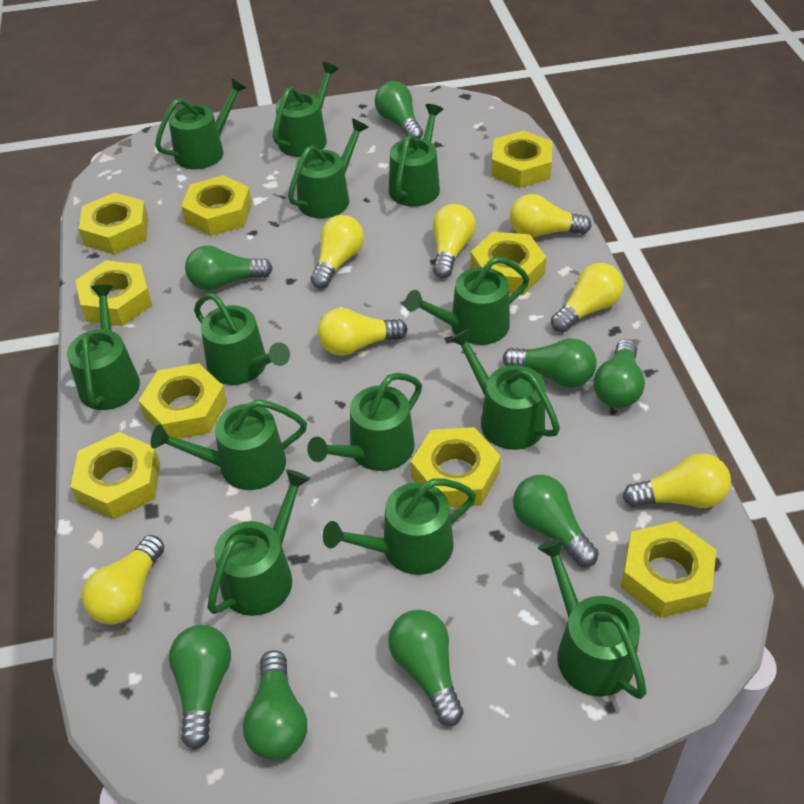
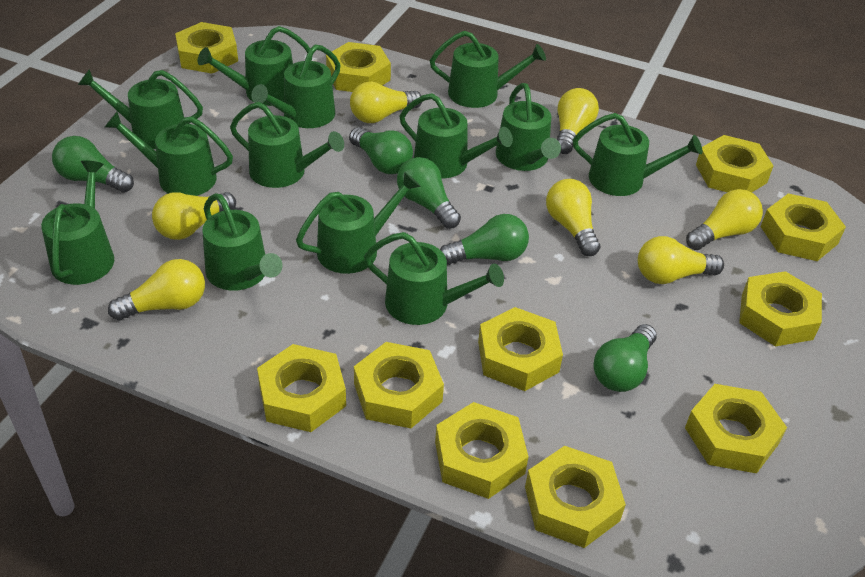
green light bulb: [169,625,231,749] [185,245,273,290] [243,651,307,761] [375,81,423,139] [388,610,464,726] [503,338,597,388] [513,475,599,567] [593,339,645,408] = 8 -> [52,136,134,193] [349,127,413,174] [397,157,461,229] [440,214,529,265] [593,324,657,392] = 5
yellow nut: [70,432,160,519] [76,260,152,326] [79,192,148,255] [138,363,227,439] [181,175,252,236] [411,427,501,507] [470,232,547,295] [491,130,553,188] [621,521,716,618] = 9 -> [175,22,238,74] [257,344,346,432] [326,42,391,92] [354,342,444,428] [435,402,529,499] [478,307,563,391] [525,446,626,548] [685,384,787,473] [696,135,773,192] [739,271,822,346] [761,193,846,261] = 11

